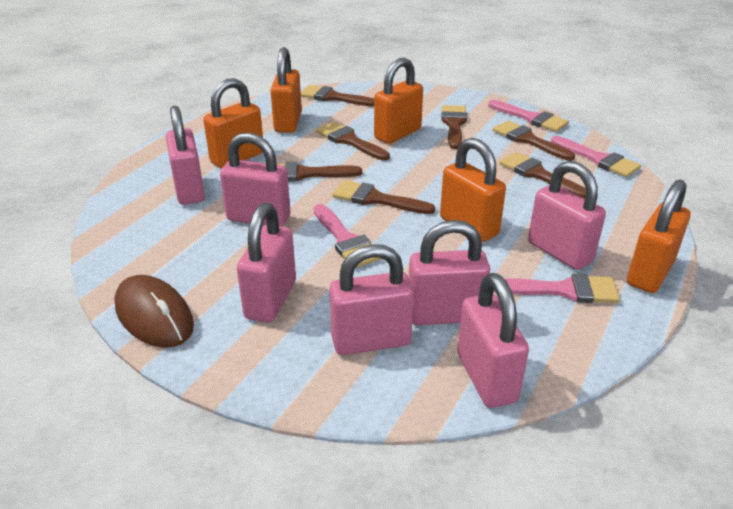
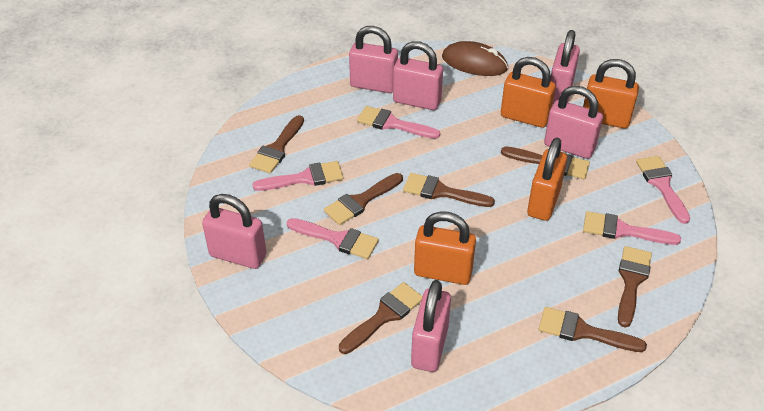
orange padlock: [203,78,263,169] [270,47,302,133] [374,58,423,144] [440,138,506,242] [627,180,690,293] = 5 -> [414,211,476,285] [501,57,556,128] [527,138,567,221] [583,59,639,128] = 4
pink brush: [313,204,381,268] [488,100,569,132] [494,274,620,303] [551,136,641,177] = 4 -> [253,161,343,191] [287,218,379,259] [357,106,440,139] [583,211,681,245] [636,156,690,224] = 5
pink padlock: [166,106,205,205] [220,132,290,227] [237,203,296,323] [329,244,414,355] [409,220,490,325] [457,273,529,408] [528,161,606,270] = 7 -> [202,194,266,269] [349,26,398,93] [393,41,443,110] [411,280,451,372] [544,86,603,159] [550,30,580,104] = 6

